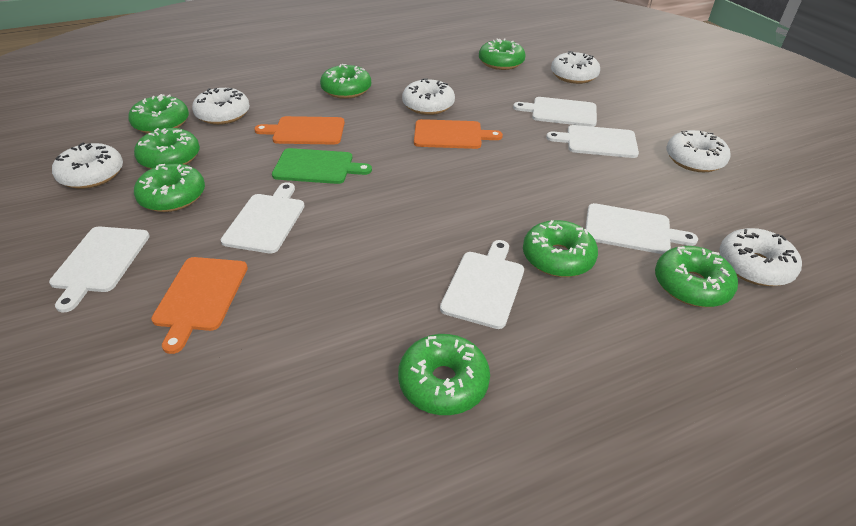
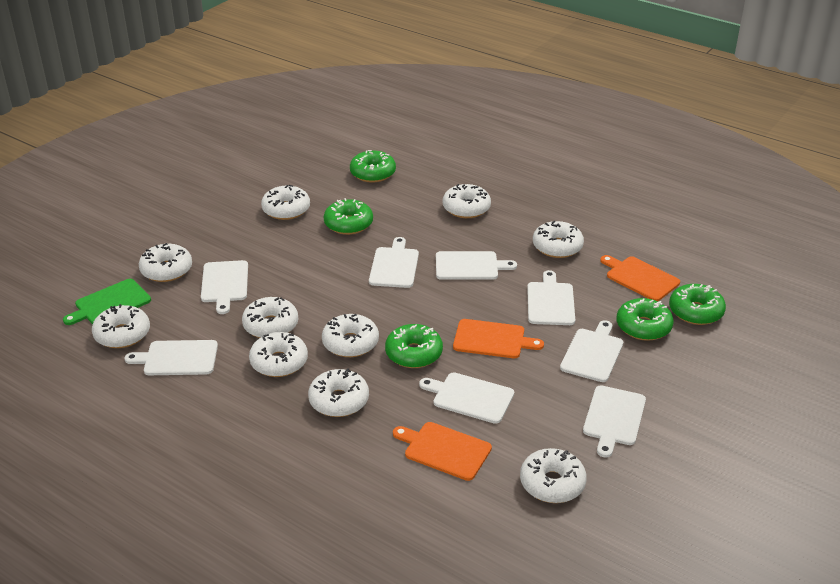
green donut: [128,94,189,134] [134,128,200,169] [134,163,205,212] [320,64,371,99] [398,334,490,415] [479,38,526,70] [523,220,598,277] [655,246,738,307] = 8 -> [324,198,373,235] [350,150,396,183] [385,324,443,368] [616,298,674,341] [669,284,726,325] = 5
white cutting board: [49,226,150,312] [221,182,305,253] [440,240,524,329] [513,97,597,127] [546,125,639,158] [585,203,698,254] = 6 -> [124,340,218,375] [201,260,248,314] [369,237,419,288] [419,372,514,424] [436,251,517,280] [527,270,575,325] [560,320,623,382] [583,385,646,458] = 8
white donut: [52,143,123,189] [192,88,250,125] [402,78,455,115] [551,51,600,84] [667,130,731,172] [719,228,802,286] = 6 -> [92,304,150,348] [139,243,192,282] [242,297,298,338] [249,332,308,377] [261,185,310,220] [308,369,369,417] [322,314,379,357] [443,184,491,218] [520,448,587,503] [533,221,584,258] = 10

